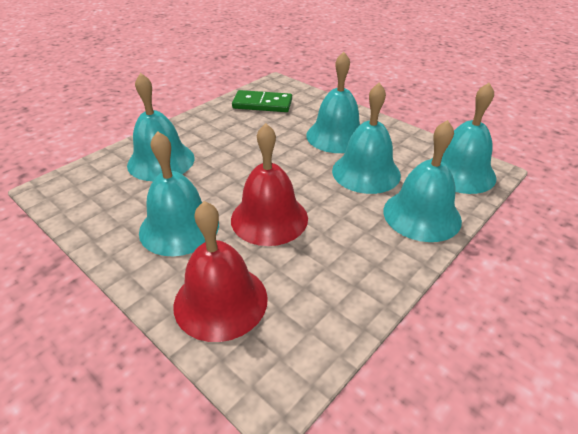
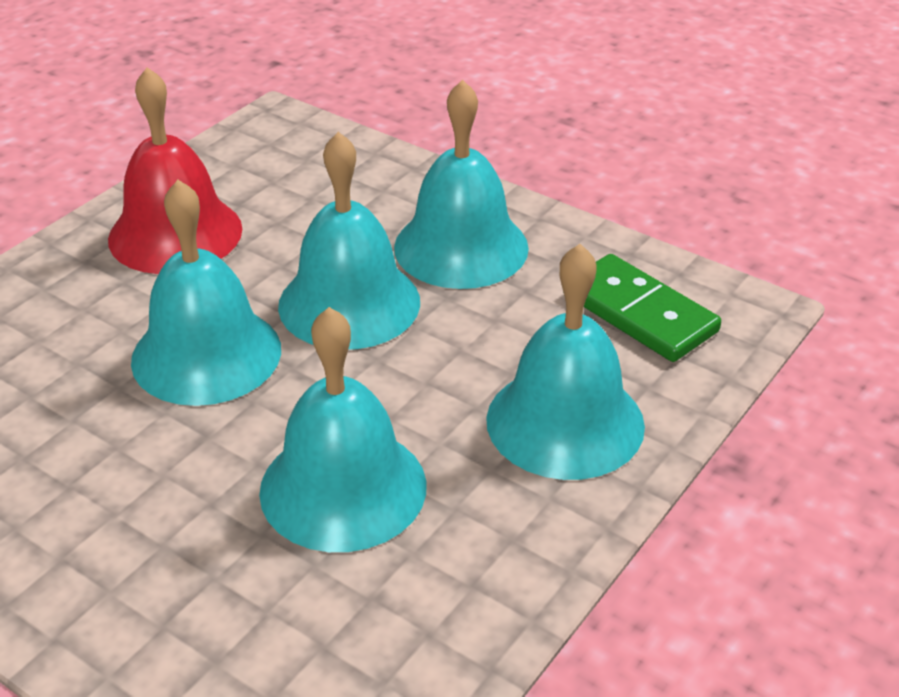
red bell: [174,201,268,342] [231,123,308,246] = 2 -> [108,67,242,274] = 1
turquoise bell: [127,73,195,181] [139,131,219,256] [306,52,360,153] [332,83,401,194] [383,120,462,242] [430,83,497,194] = 6 -> [131,180,281,406] [259,307,426,552] [278,132,420,350] [394,80,529,289] [486,244,645,480] = 5

